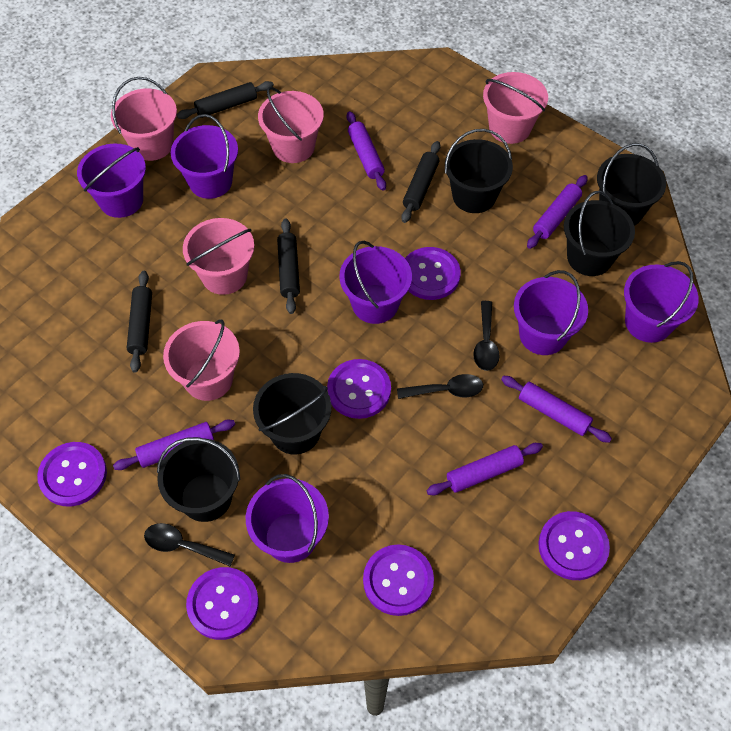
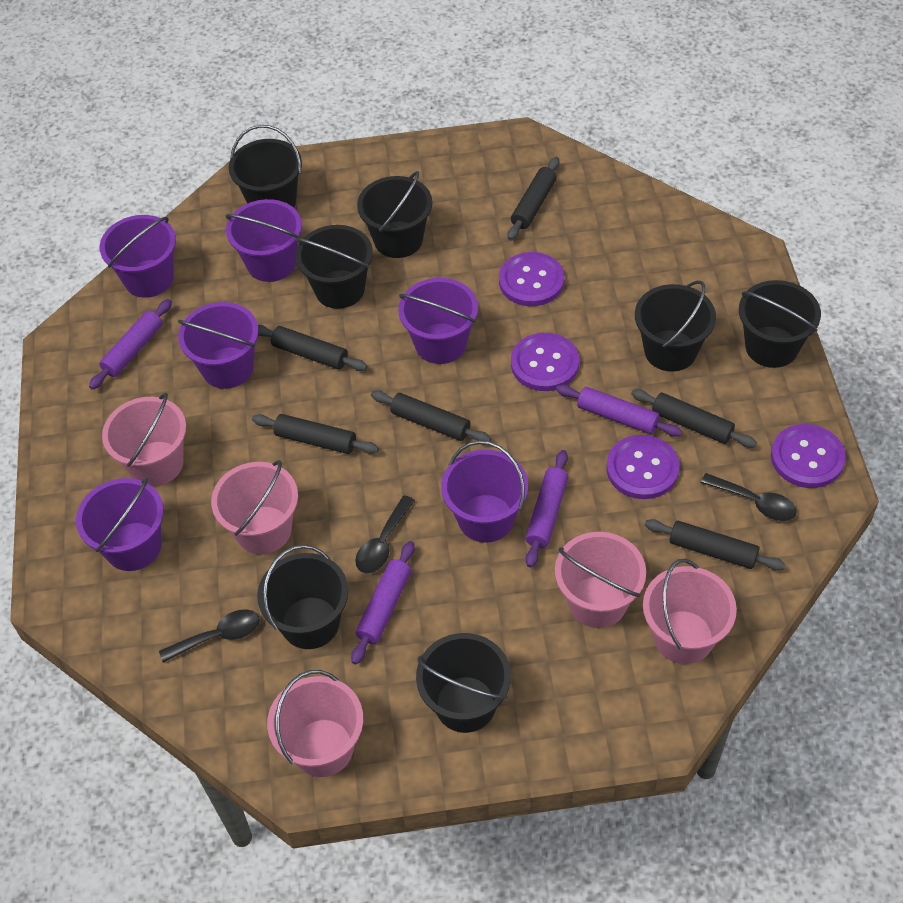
black bucket: [157,437,240,522] [253,373,332,455] [445,129,513,213] [564,191,635,276] [597,143,666,226] = 5 -> [229,125,302,208] [257,545,348,649] [296,225,373,309] [357,171,432,258] [416,633,511,733] [635,280,716,372] [739,280,821,368] = 7
black rolling pin: [127,271,152,373] [177,81,274,119] [277,218,300,314] [401,141,440,223] = 4 -> [252,414,379,454] [258,325,368,371] [371,390,491,441] [507,157,559,240] [631,389,757,448] [645,519,786,571] = 6
purple button: [37,442,107,506] [186,567,259,640] [327,359,391,419] [363,544,434,616] [405,247,461,300] [538,511,610,580] = 6 -> [499,252,564,306] [511,333,579,391] [606,435,680,499] [771,424,846,488] = 4
purple rolling pin: [113,420,235,470] [346,111,386,191] [427,443,543,495] [501,376,612,443] [527,175,588,249] = 5 -> [89,299,172,390] [351,541,415,665] [526,450,568,568] [556,385,682,437] = 4

